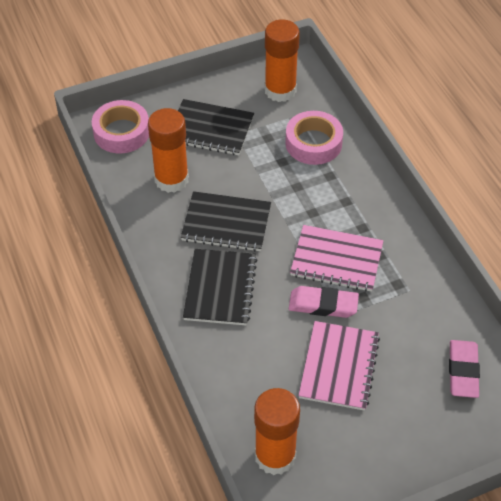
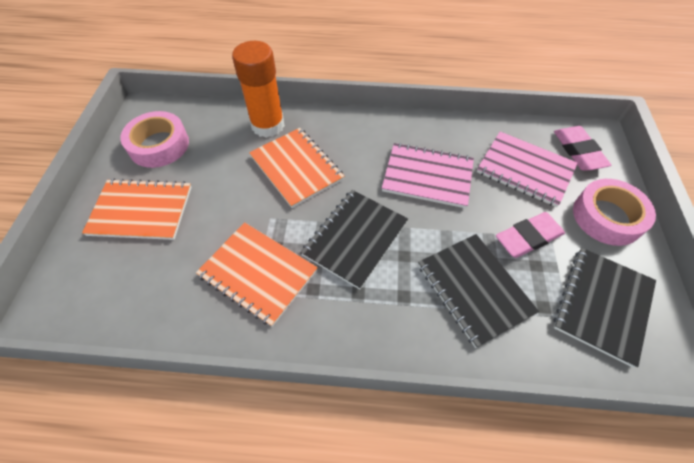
orange glue stick: [148,108,189,193] [254,388,300,475] [265,19,300,102] = 3 -> [232,41,285,138] = 1
orange notebook: none = 0 -> [82,179,192,240] [196,222,318,327] [249,128,345,208] = 3

